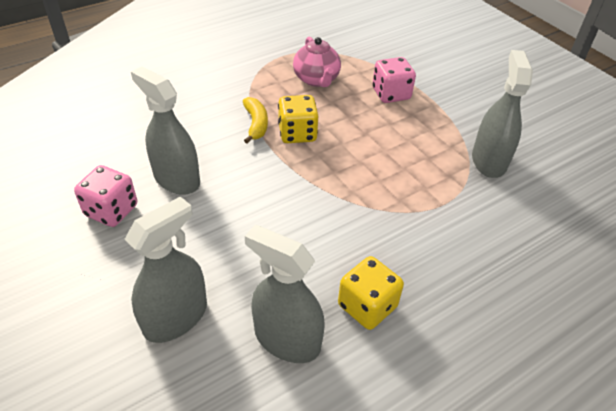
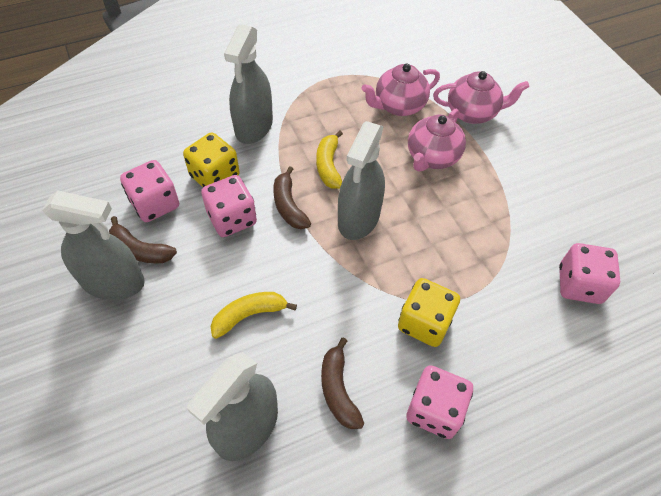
brown banana: none = 0 -> [109,216,177,263] [273,166,311,229] [321,338,364,429] = 3
pink dice: [74,165,137,227] [372,57,416,103] = 2 -> [120,160,179,222] [201,175,257,237] [406,365,473,439] [559,243,620,304] = 4
pink teapot: [293,37,341,87] = 1 -> [361,64,440,116] [408,109,466,172] [433,71,530,124] = 3
yellow banana: [243,97,268,144] = 1 -> [210,292,297,339] [316,131,343,189] = 2

